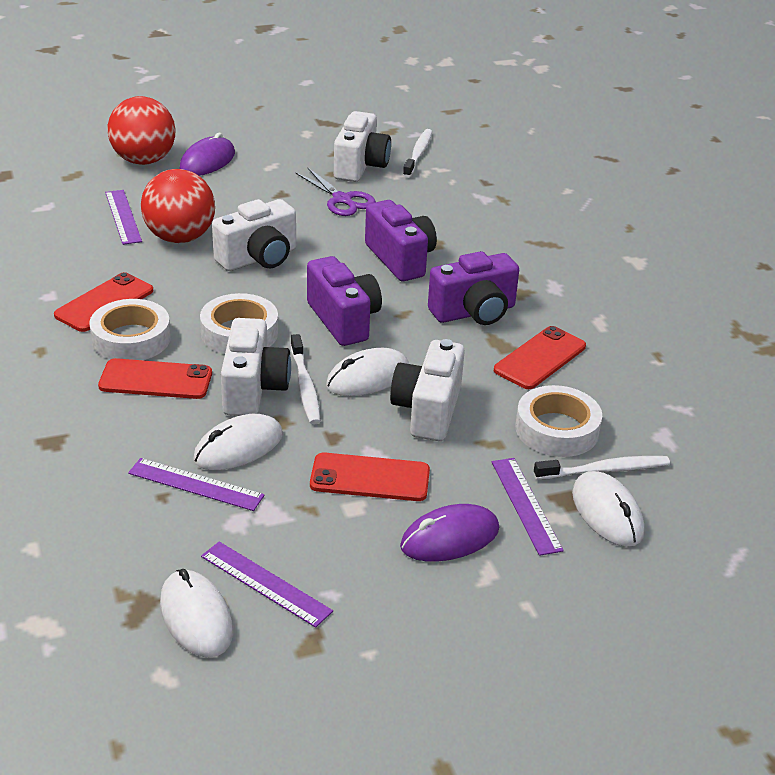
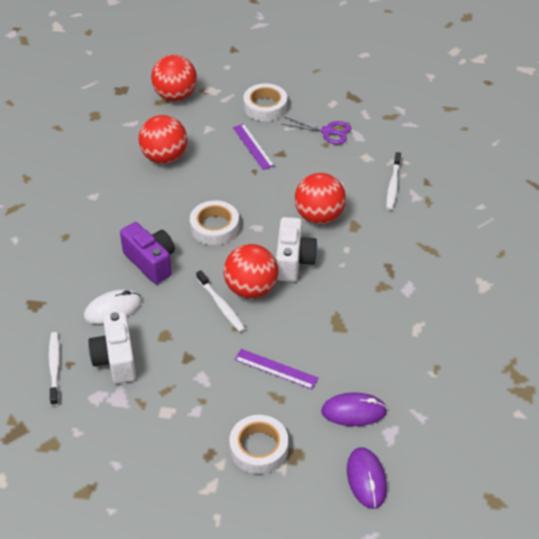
purple camera: [307,256,382,346] [365,200,437,281] [428,251,519,325] = 3 -> [120,222,175,284] = 1
purple ruler: [105,190,142,245] [128,458,265,511] [201,541,333,628] [492,458,564,556] = 4 -> [233,124,274,170] [234,349,318,389] = 2
red ball: [107,96,176,165] [141,169,215,243] = 2 -> [139,115,187,164] [151,55,197,101] [224,244,278,299] [295,173,346,224] = 4
red phone: [54,272,153,332] [98,358,212,399] [310,452,430,501] [494,326,586,389] = 4 -> none = 0
white camera: [212,199,296,271] [221,318,291,416] [334,111,391,182] [390,339,465,441] = 4 -> [88,311,136,384] [276,217,317,282] = 2
white mouse: [160,569,233,658] [193,414,283,470] [326,348,409,396] [572,471,644,547] = 4 -> [84,290,142,324] = 1

